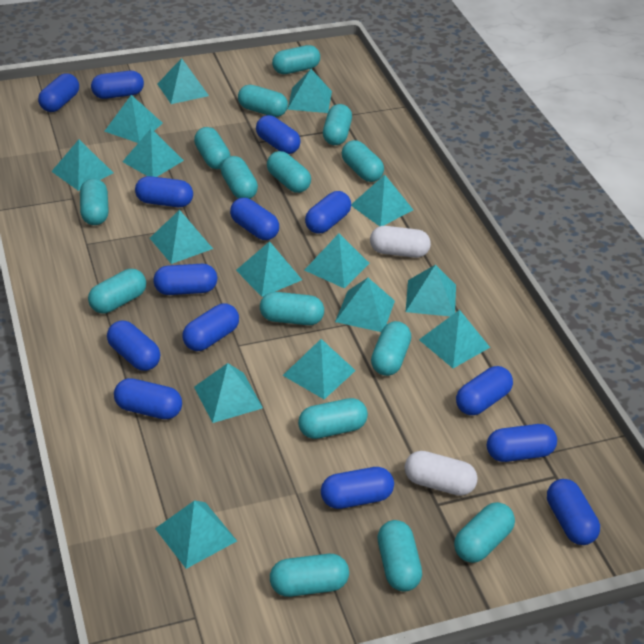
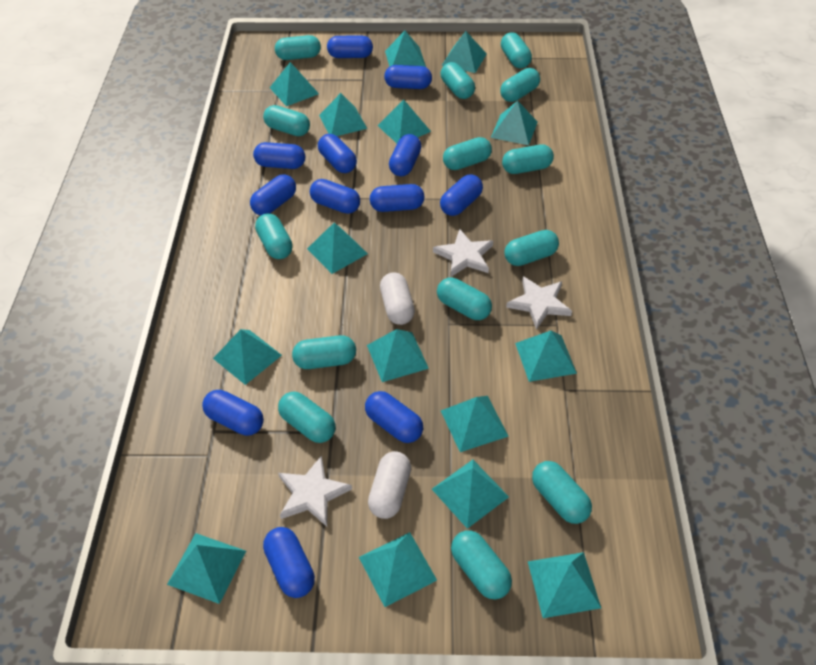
blue capsule: [38,73,79,112] [91,71,144,99] [107,321,160,371] [114,378,182,419] [135,176,193,207] [153,264,217,295] [182,304,239,351] [230,198,279,240] [256,115,301,154] [305,191,351,233] [321,467,394,509] [456,366,513,415] [487,424,557,462] [547,479,600,545] = 14 -> [202,390,264,436] [250,174,296,215] [253,142,305,169] [263,527,315,598] [310,179,360,214] [318,134,357,173] [327,35,373,58] [365,391,423,443] [370,184,424,212] [384,65,432,89] [389,134,421,176] [440,174,483,216] = 12
turquoise capsule: [80,178,109,225] [88,269,146,313] [194,127,230,169] [221,156,258,199] [238,85,288,117] [260,292,324,325] [267,151,311,193] [270,554,349,597] [272,45,320,74] [298,398,368,439] [323,104,352,145] [342,140,384,182] [371,321,411,376] [378,520,422,591] [454,502,515,563] = 15 -> [255,213,293,259] [263,105,310,136] [275,35,321,60] [278,392,336,443] [292,335,356,369] [437,278,492,320] [441,62,475,99] [443,137,492,170] [451,530,512,600] [500,68,540,102] [501,32,532,68] [502,144,554,174] [505,230,559,266] [532,461,592,524] = 14
white star: none = 0 -> [278,455,352,527] [433,229,493,277] [506,276,572,330] = 3

